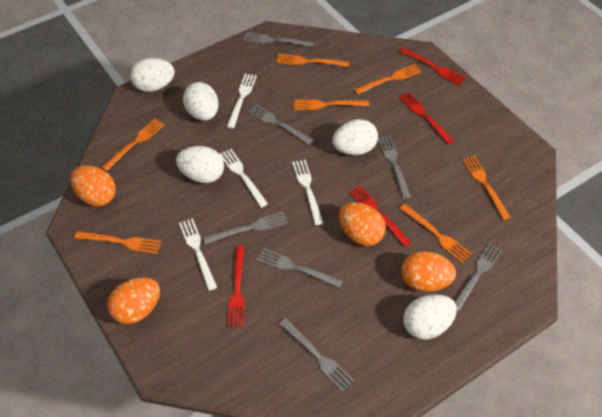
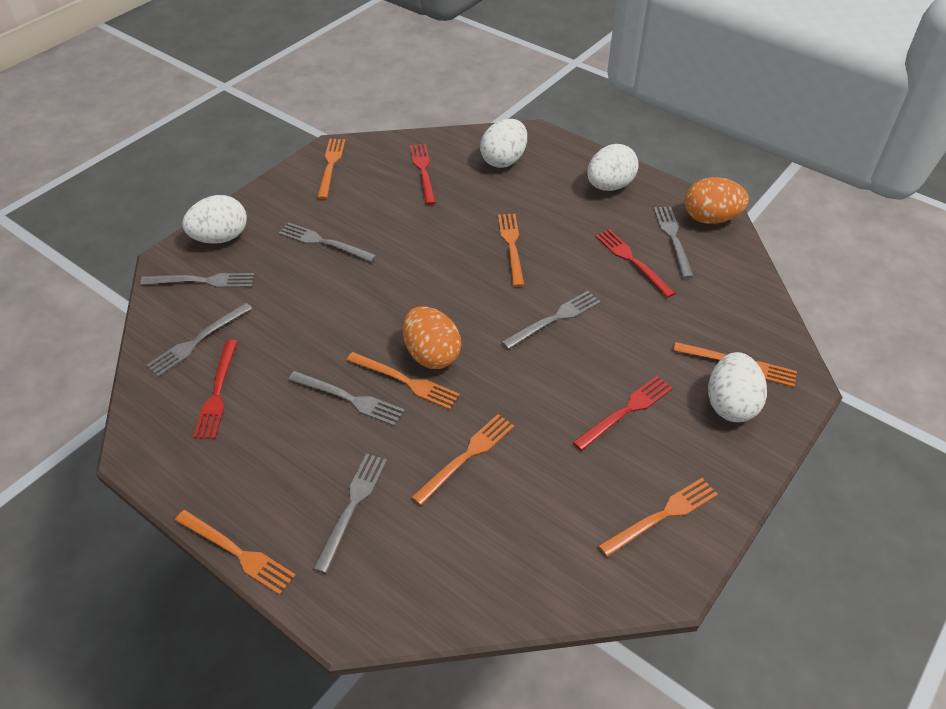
orange egg: [71,166,116,206] [107,277,160,324] [339,202,386,246] [401,251,456,292] = 4 -> [403,307,461,369] [685,177,749,224] = 2
white egg: [130,58,175,92] [176,146,224,183] [183,82,218,121] [332,119,378,155] [403,294,457,339] = 5 -> [182,195,247,244] [480,119,527,168] [587,144,639,191] [708,352,767,422] = 4
white fork: [179,218,217,291] [220,149,268,208] [227,74,257,128] [292,159,324,225] = 4 -> none = 0

